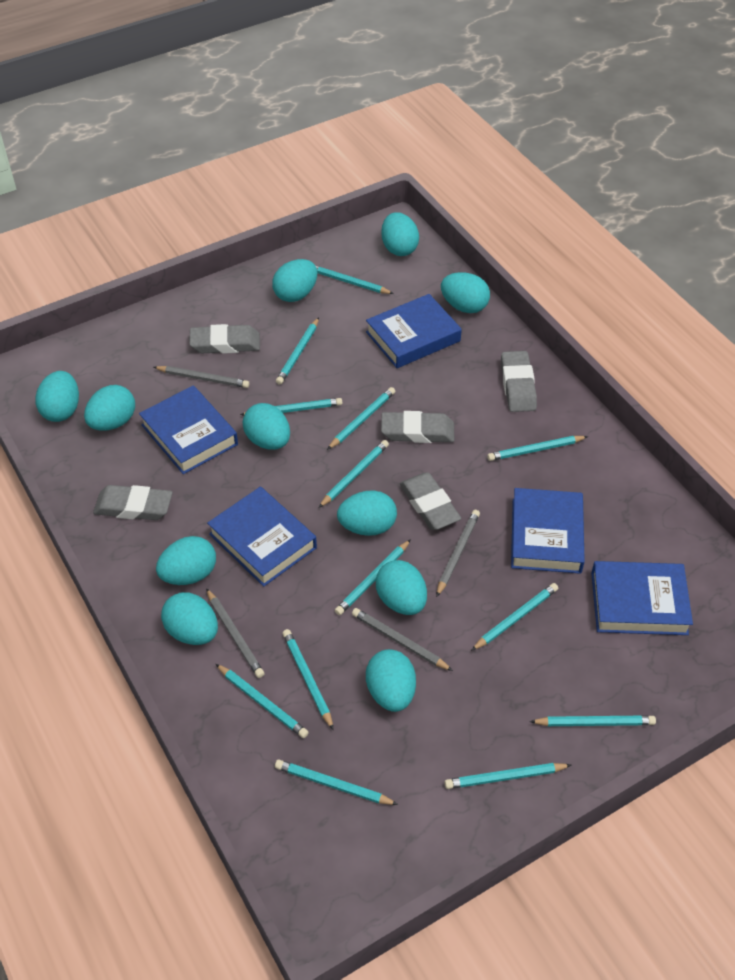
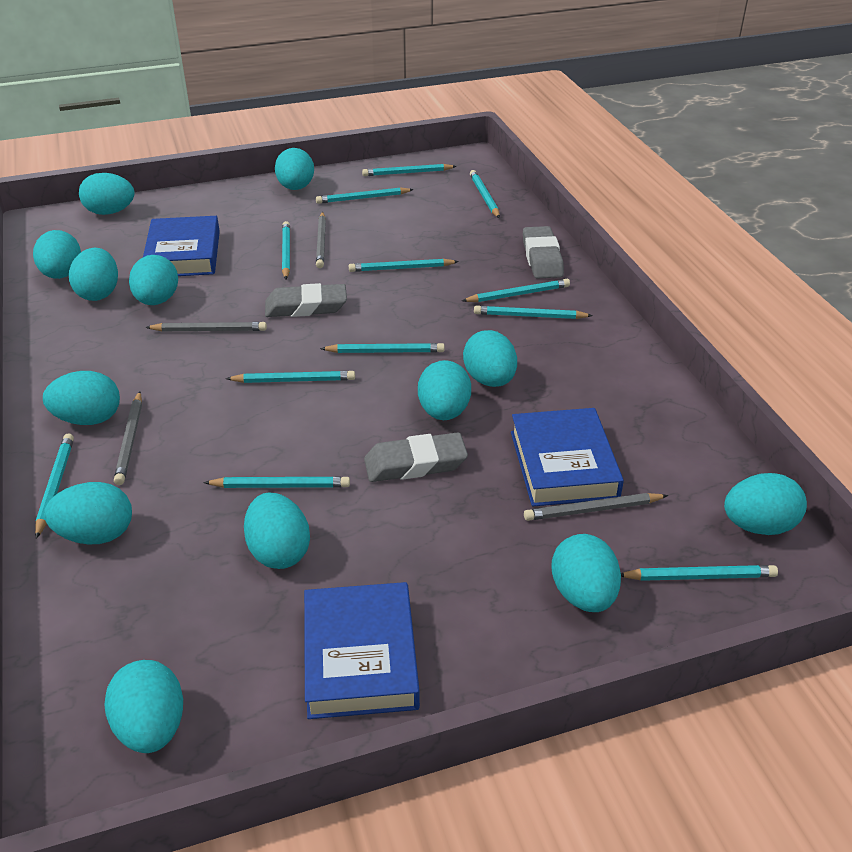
blue book: [139,385,238,474] [207,487,317,587] [366,294,462,368] [511,488,585,574] [591,561,693,635] = 5 -> [143,216,220,276] [304,582,420,719] [511,408,624,507] = 3
grey eraser: [93,485,173,520] [189,324,260,354] [381,411,454,443] [400,472,461,530] [501,351,537,412] = 5 -> [265,283,347,317] [364,432,468,482] [523,226,564,279] = 3
turquoise egg: [35,371,79,422] [84,385,135,431] [156,536,216,585] [161,592,218,645] [243,403,290,450] [272,259,317,302] [337,490,397,536] [366,649,416,712] [376,560,427,615] [381,212,419,256] [441,272,490,313] = 11 -> [33,230,81,279] [43,371,120,425] [44,482,132,544] [69,248,118,301] [79,173,135,215] [104,660,183,753] [129,255,178,305] [244,493,310,569] [275,148,314,190] [418,360,471,420] [463,330,517,387] [551,534,621,612] [724,473,807,535] = 13
turquoise pencil: [216,664,309,738] [240,398,342,416] [275,760,398,805] [276,317,319,384] [282,629,334,730] [315,265,394,294] [318,440,389,508] [327,387,395,450] [335,539,411,615] [445,763,571,789] [471,583,558,651] [487,436,588,461] [530,715,656,726] = 13 -> [35,433,74,539] [203,477,350,488] [226,371,355,383] [282,221,290,279] [316,188,414,204] [320,343,445,353] [349,259,459,272] [362,164,457,176] [462,279,570,302] [470,170,500,218] [474,305,593,319] [621,565,778,581] = 12

